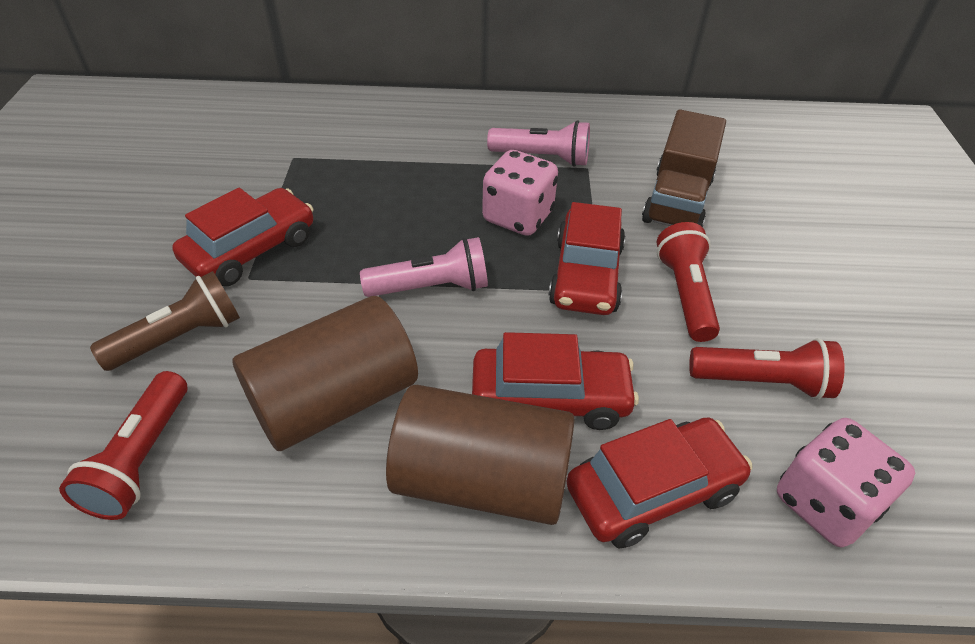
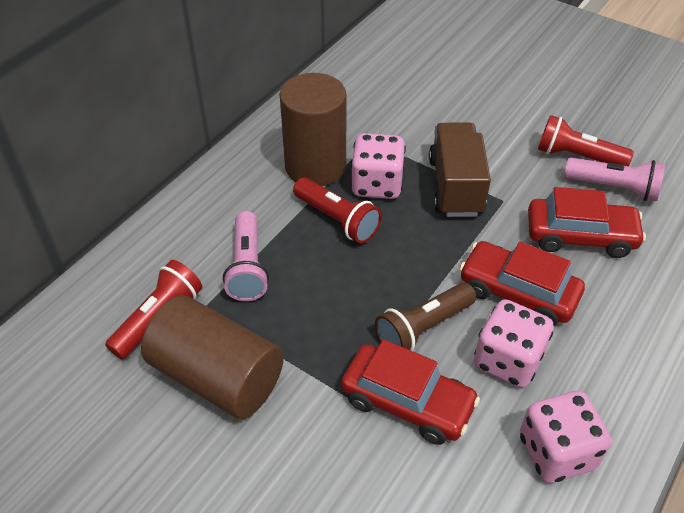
pink dice: [482,150,558,236] [777,418,915,547] = 2 -> [351,133,406,199] [474,299,553,388] [520,391,612,483] = 3
red car: [172,188,314,286] [472,332,639,430] [549,202,625,315] [566,417,752,548] = 4 -> [341,339,480,445] [459,241,585,326] [528,187,646,258] = 3

